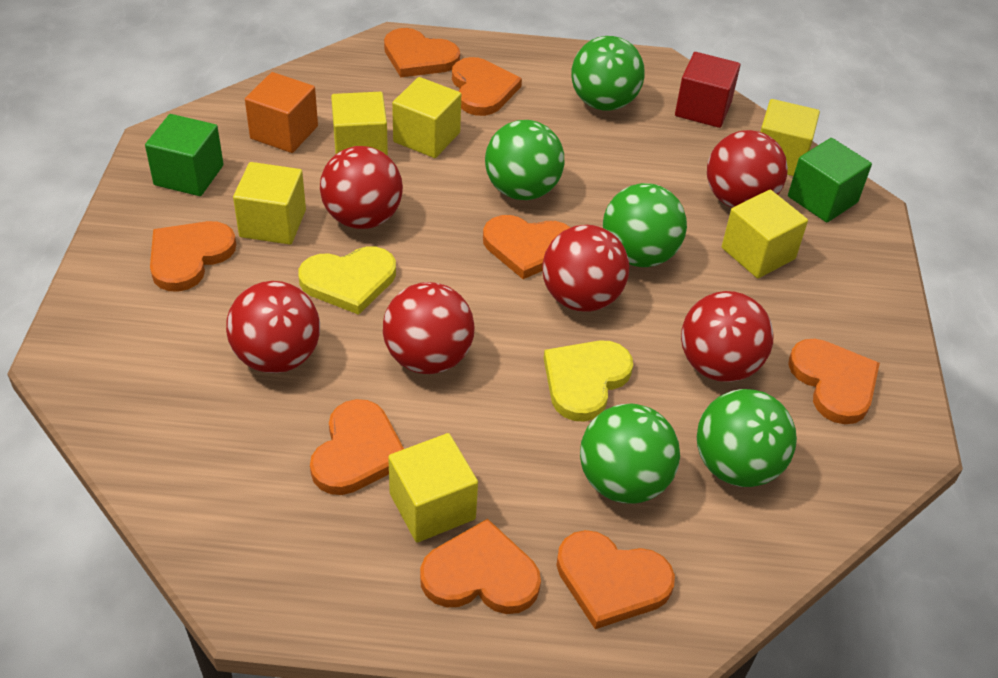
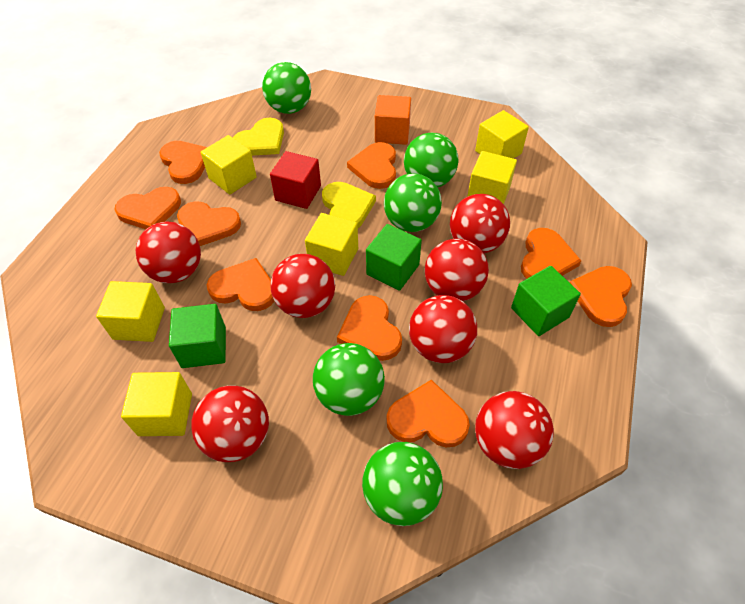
green cube: [145,114,223,196] [788,138,872,222] = 2 -> [169,304,226,368] [366,224,422,291] [511,266,581,336] = 3
orange heart: [150,221,236,292] [310,399,404,495] [384,28,460,77] [420,519,541,614] [452,57,522,116] [483,215,571,279] [556,530,675,629] [788,339,880,424] = 8 -> [115,187,181,229] [159,141,207,184] [177,202,241,246] [207,258,274,311] [337,295,402,361] [347,142,396,189] [387,380,470,447] [521,228,581,278] [570,266,632,327] = 9
red ball: [226,281,320,373] [320,146,403,229] [383,282,475,374] [542,225,629,312] [681,291,774,382] [707,130,788,208] = 6 -> [136,221,201,283] [191,385,269,462] [271,254,335,318] [409,295,477,363] [425,238,489,301] [450,194,510,253] [475,391,554,469] = 7

